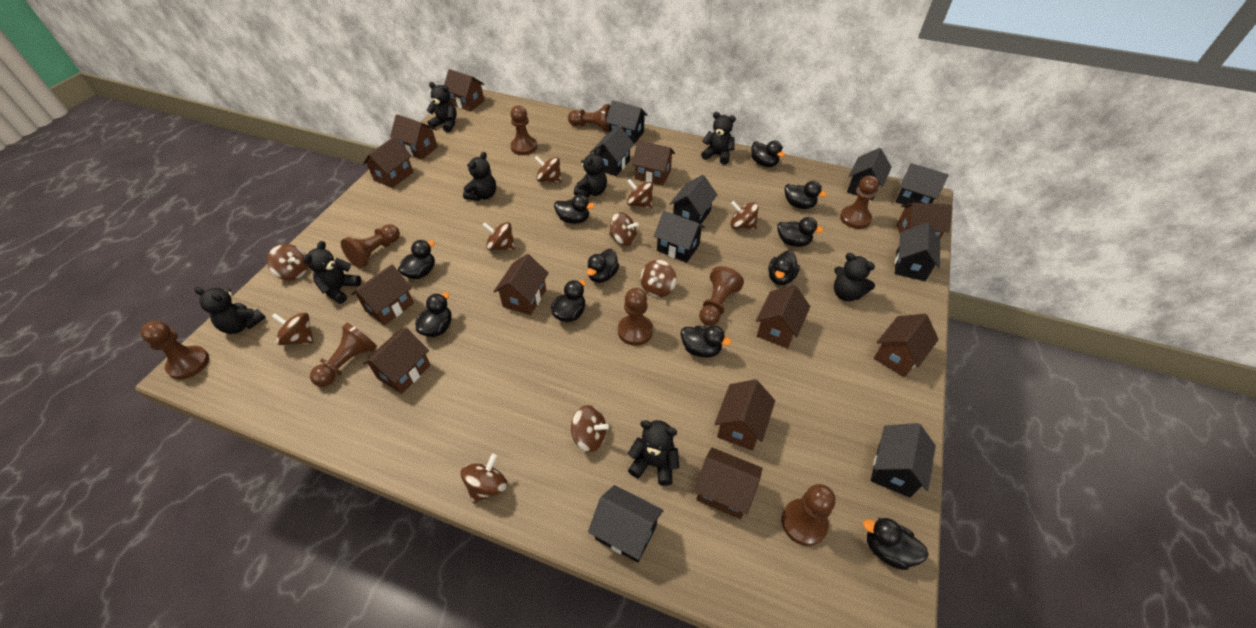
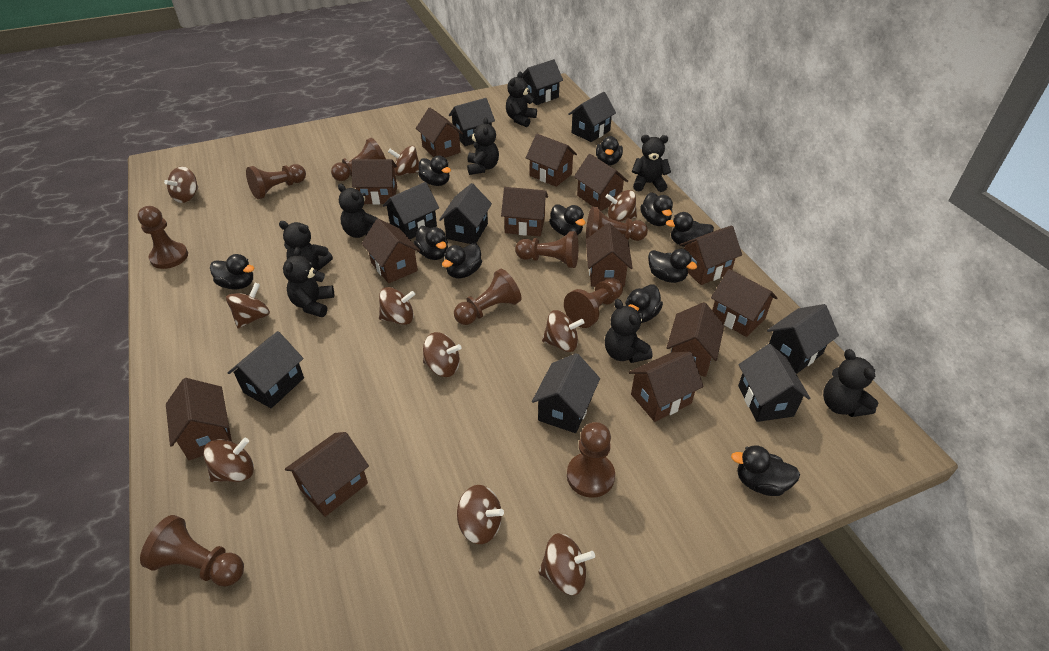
brown house: [351,264,414,326] [362,327,431,394] [363,137,413,188] [390,114,438,160] [444,69,484,112] [494,254,549,315] [632,140,675,186] [694,448,762,519] [715,379,775,451] [756,285,810,349] [874,314,939,378] [897,203,953,240] = 12 -> [166,378,232,460] [285,432,369,517] [352,159,397,205] [361,219,420,283] [416,108,463,158] [501,187,548,236] [526,134,577,187] [574,154,628,211] [586,223,633,287] [629,351,704,422] [667,302,724,377] [680,226,742,285] [711,269,777,337] = 13

